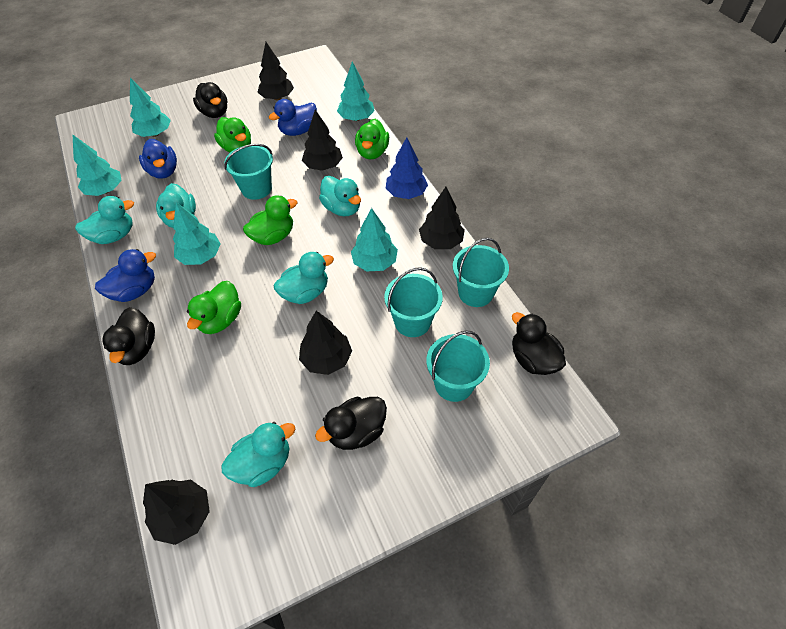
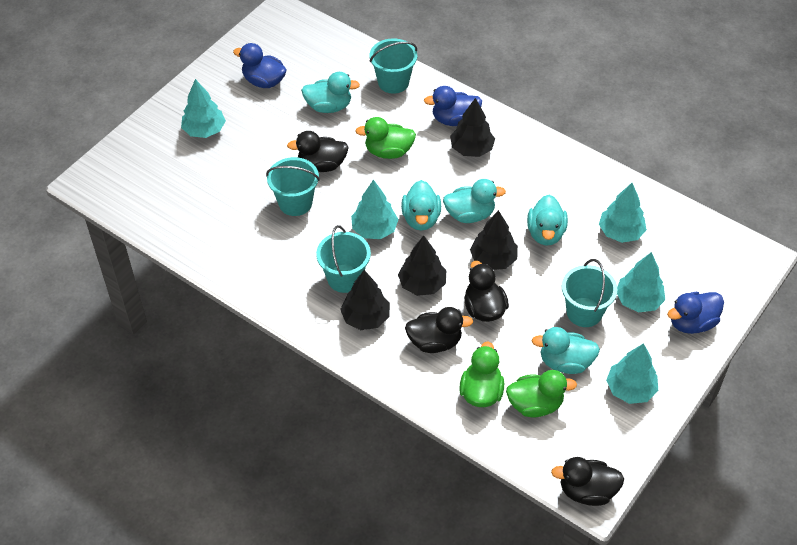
black tree: [143,480,210,545] [257,42,294,100] [299,311,352,375] [302,110,343,171] [419,187,465,249] = 5 -> [340,270,390,330] [398,236,446,296] [450,98,495,157] [470,210,518,270] = 4
blue tree: [386,137,428,199] = 1 -> none = 0
green duck: [187,281,241,334] [214,117,251,152] [243,195,298,245] [355,119,389,159] = 4 -> [355,117,416,159] [459,341,504,407] [506,370,577,417] = 3

